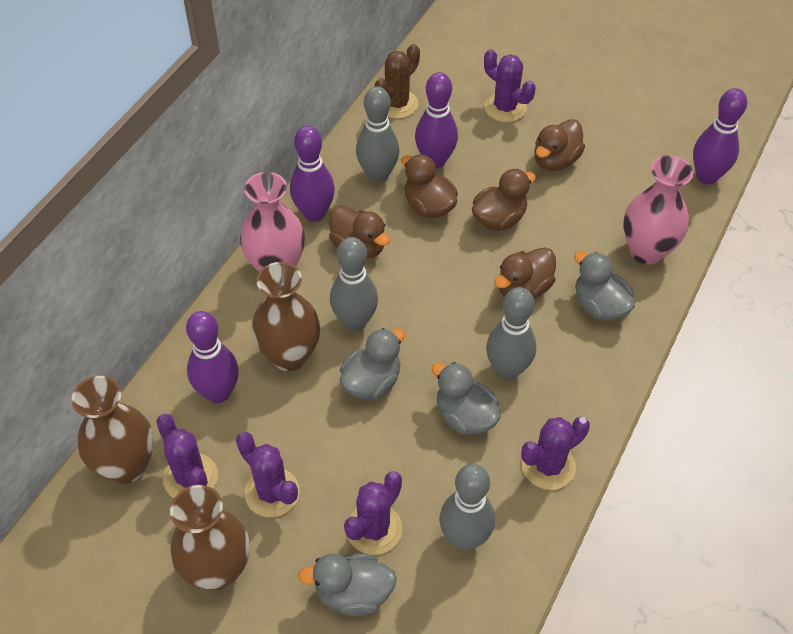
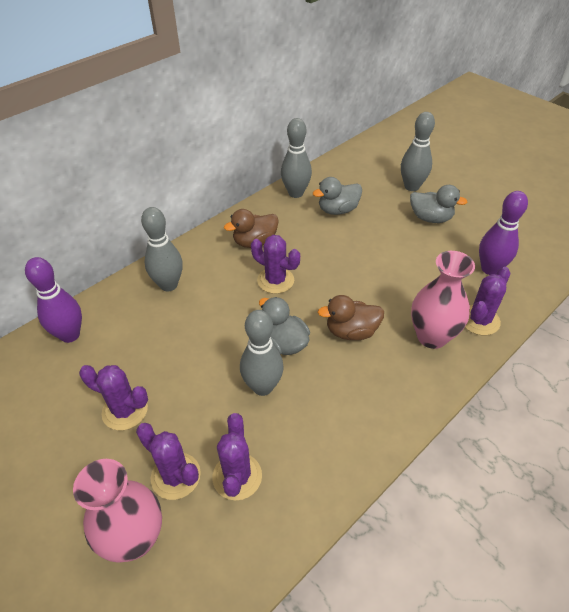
brown cactus: [375,44,420,119] = 1 -> none = 0
brown duck: [329,205,390,259] [401,154,458,218] [472,169,536,231] [494,247,556,298] [534,119,585,171] = 5 -> [224,209,279,248] [318,295,384,340] = 2
brown vase: [71,376,154,484] [170,485,249,590] [252,262,320,371] = 3 -> none = 0
grey duck: [298,553,397,616] [340,328,405,399] [431,362,501,435] [574,252,635,321] = 4 -> [259,297,310,355] [313,177,362,215] [410,185,468,223] = 3
purple bowling pin: [186,311,239,403] [290,126,335,222] [415,72,458,169] [693,88,747,184] = 4 -> [25,257,82,343] [479,191,528,275] = 2

